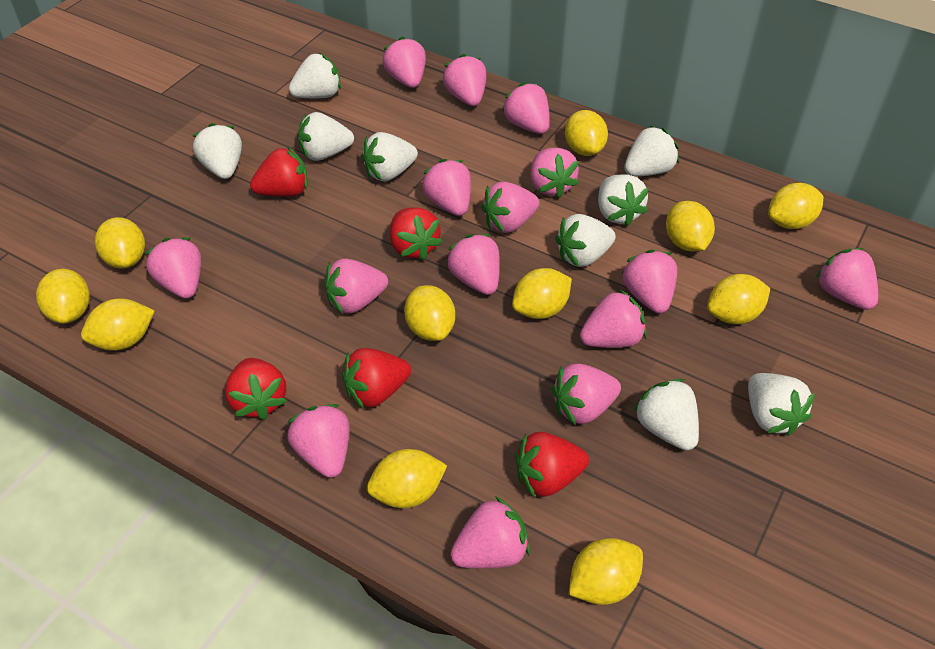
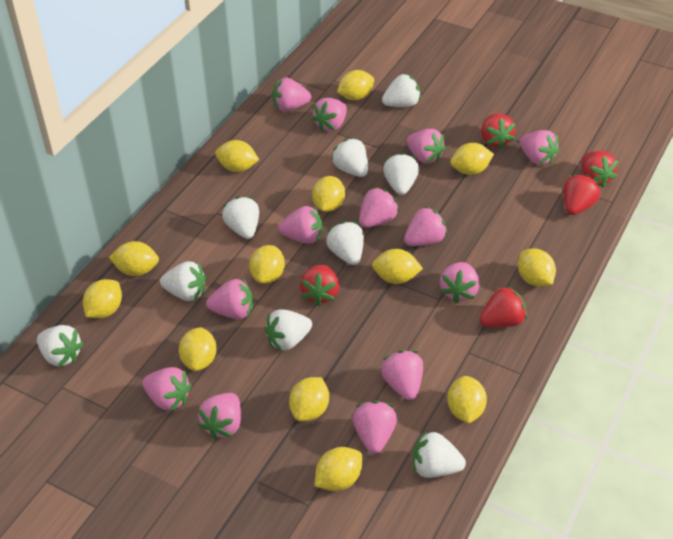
pink strawberry: [145,238,201,299] [287,404,350,478] [325,258,388,314] [383,37,426,88] [422,159,471,216] [443,54,487,106] [446,234,500,295] [450,496,530,568] [481,181,539,233] [502,82,550,134] [530,148,579,198] [551,364,621,425] [580,289,646,348] [622,249,677,314] [816,248,878,310] = 15 -> [142,367,192,412] [198,393,241,439] [206,279,253,319] [273,77,311,111] [278,206,322,244] [311,98,347,131] [353,401,397,454] [359,187,399,228] [381,350,423,400] [404,206,447,246] [407,129,446,164] [440,262,480,303] [520,130,559,165] = 13
yellow lemon: [36,269,90,324] [81,299,155,351] [95,217,145,269] [367,449,447,508] [404,285,455,341] [512,268,572,319] [565,110,608,156] [569,538,643,605] [666,201,715,252] [707,274,770,324] [768,183,823,229] = 11 -> [83,279,122,318] [109,241,159,276] [179,327,217,371] [215,140,259,172] [249,245,285,284] [289,377,329,421] [312,176,345,212] [315,447,362,491] [337,70,374,100] [372,249,423,284] [447,376,487,423] [450,143,494,175] [518,249,556,286] = 13

